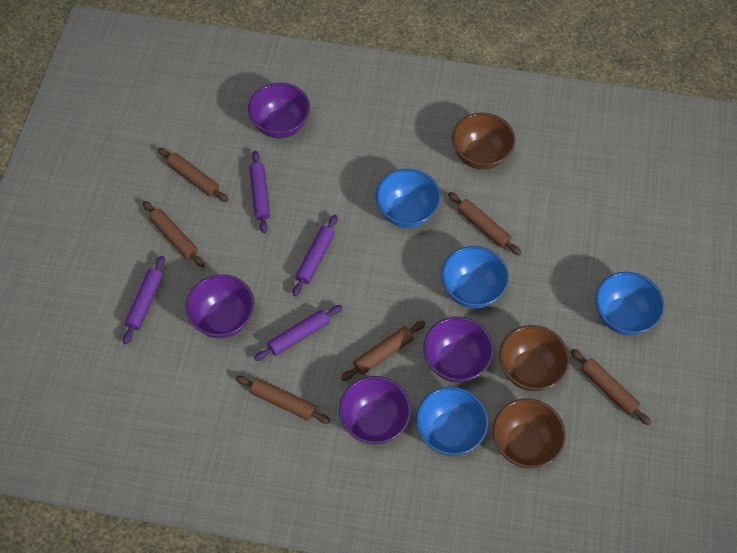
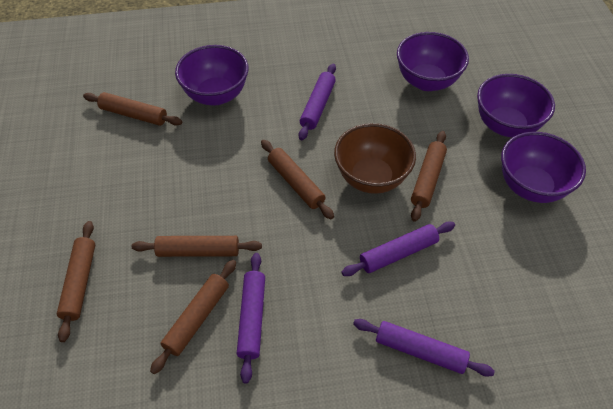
blue bowl: [376,169,441,228] [416,387,488,456] [441,246,509,309] [596,272,664,335] = 4 -> none = 0
brown bowl: [452,113,515,170] [493,398,566,468] [499,325,570,391] = 3 -> [334,123,416,194] = 1

